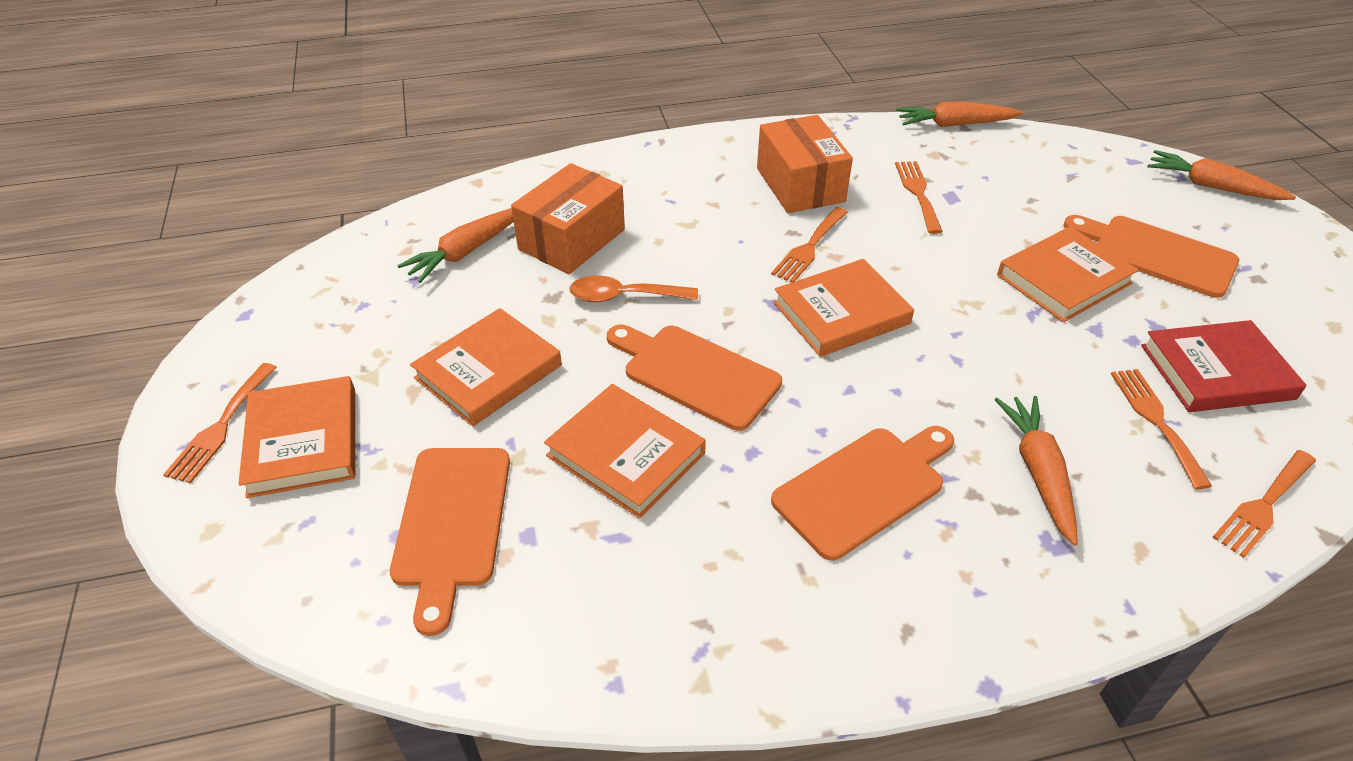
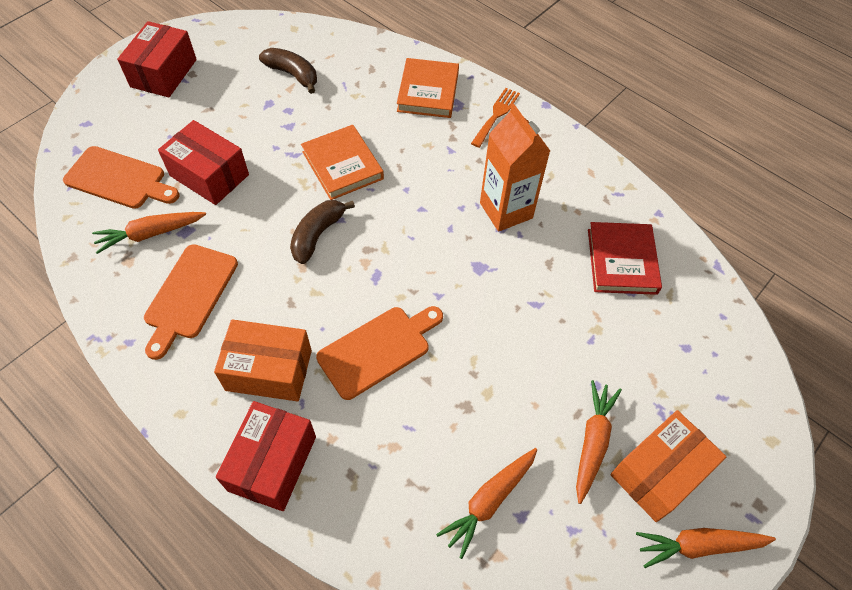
brown banana: none = 0 -> [259,48,317,94] [290,200,355,264] = 2
orange book: [238,376,355,498] [410,308,562,426] [544,384,706,519] [773,259,914,357] [997,227,1139,322] = 5 -> [301,125,384,200] [397,58,459,118] = 2
orange carton: none = 0 -> [480,104,550,232] = 1
orange cutting board: [390,448,510,636] [607,325,782,431] [771,426,954,561] [1063,215,1239,298] = 4 -> [63,146,179,209] [144,244,238,360] [316,306,443,400] = 3
orange fork: [163,363,277,483] [771,207,848,283] [895,161,943,234] [1111,369,1212,489] [1212,450,1316,558] = 5 -> [471,88,520,148] = 1
orange spoon: [569,275,698,302] = 1 -> none = 0
red box: none = 0 -> [117,21,197,97] [158,120,249,205] [216,401,316,511] = 3

